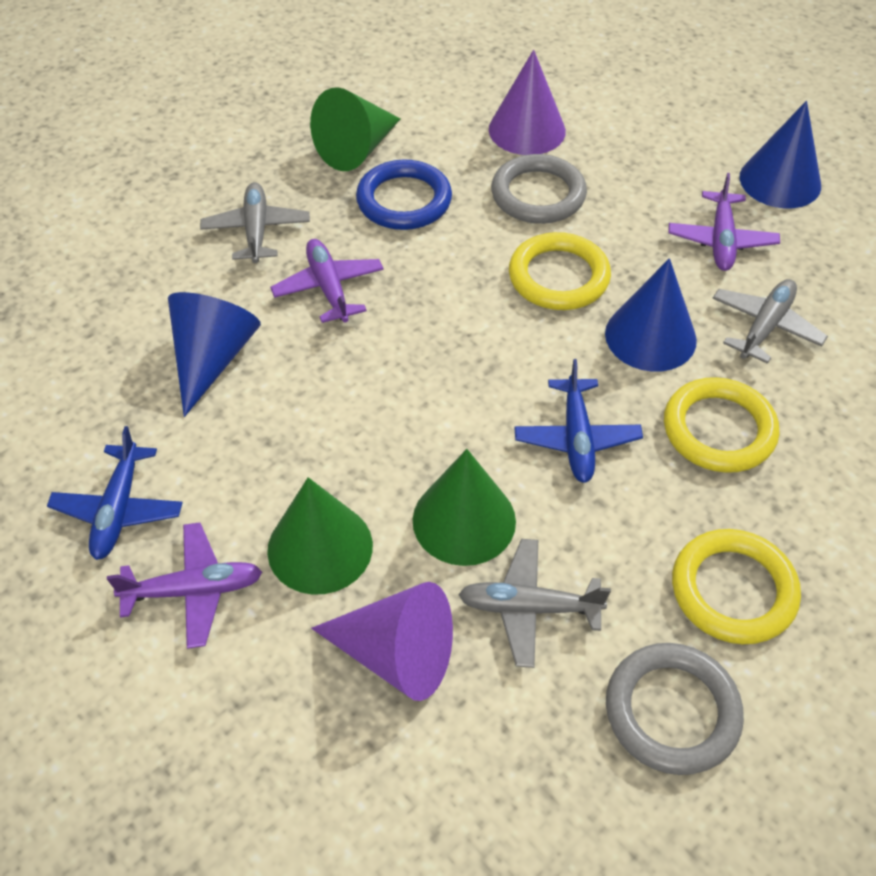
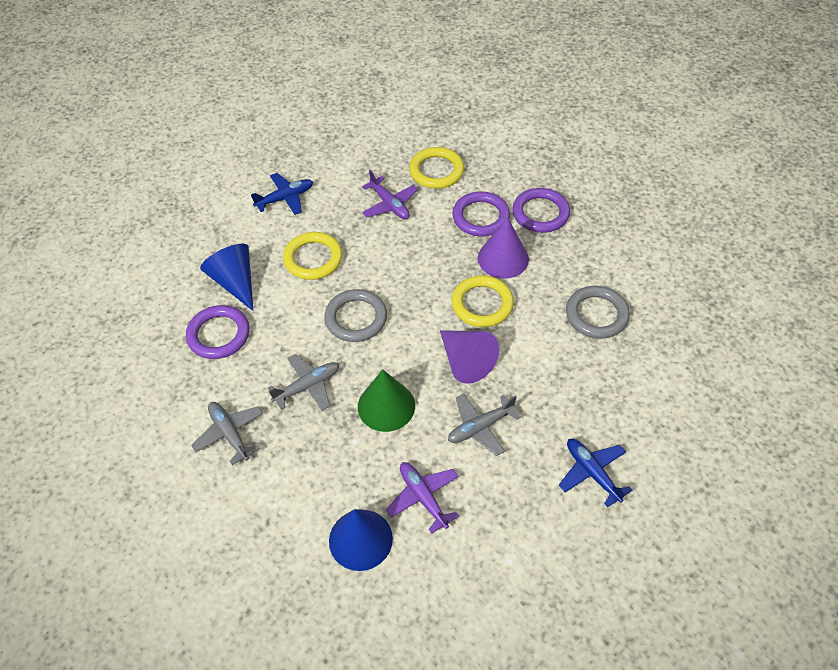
blue cone: [168,292,261,417] [605,258,697,372] [740,101,821,209] = 3 -> [200,244,253,311] [329,509,393,571] = 2
blue ring: [356,159,452,230] = 1 -> none = 0
green cone: [267,477,373,595] [310,87,400,171] [413,449,516,566] = 3 -> [358,369,415,432] = 1
purple plane: [107,522,262,649] [270,239,384,323] [669,173,780,271] = 3 -> [362,170,418,219] [386,462,459,533] = 2
purple ring: none = 0 -> [186,305,250,359] [452,191,510,237] [512,188,570,233] = 3

